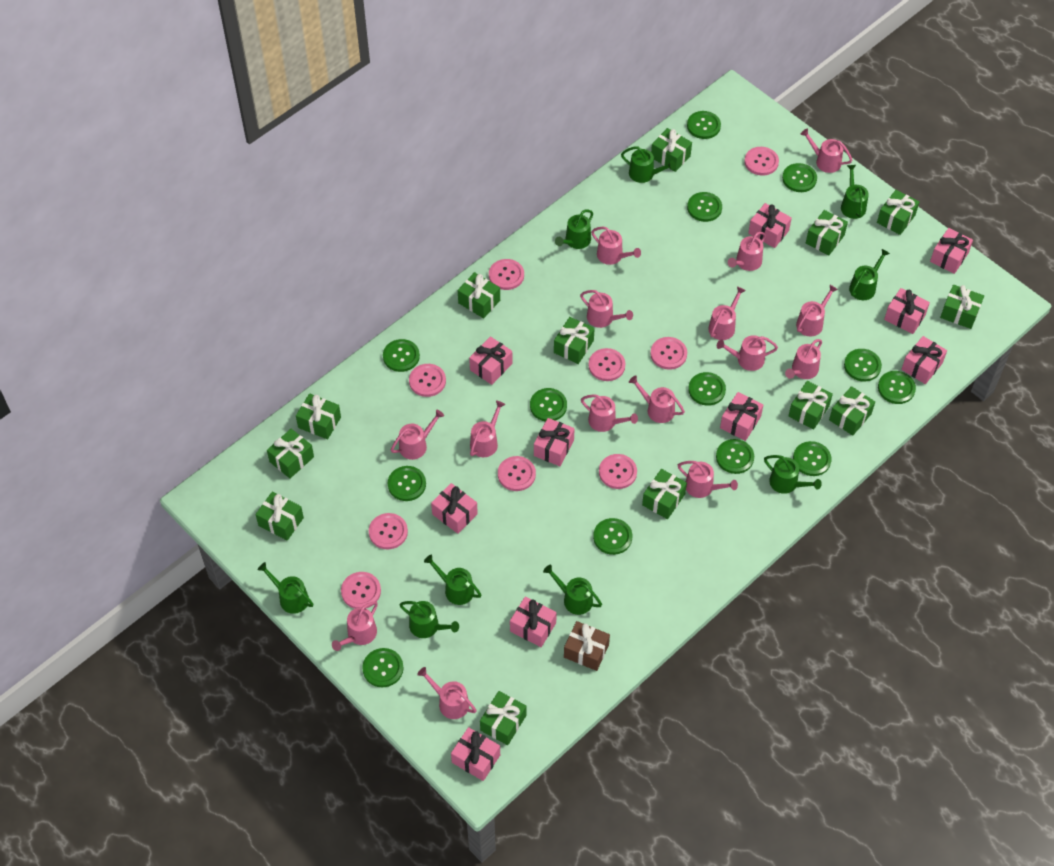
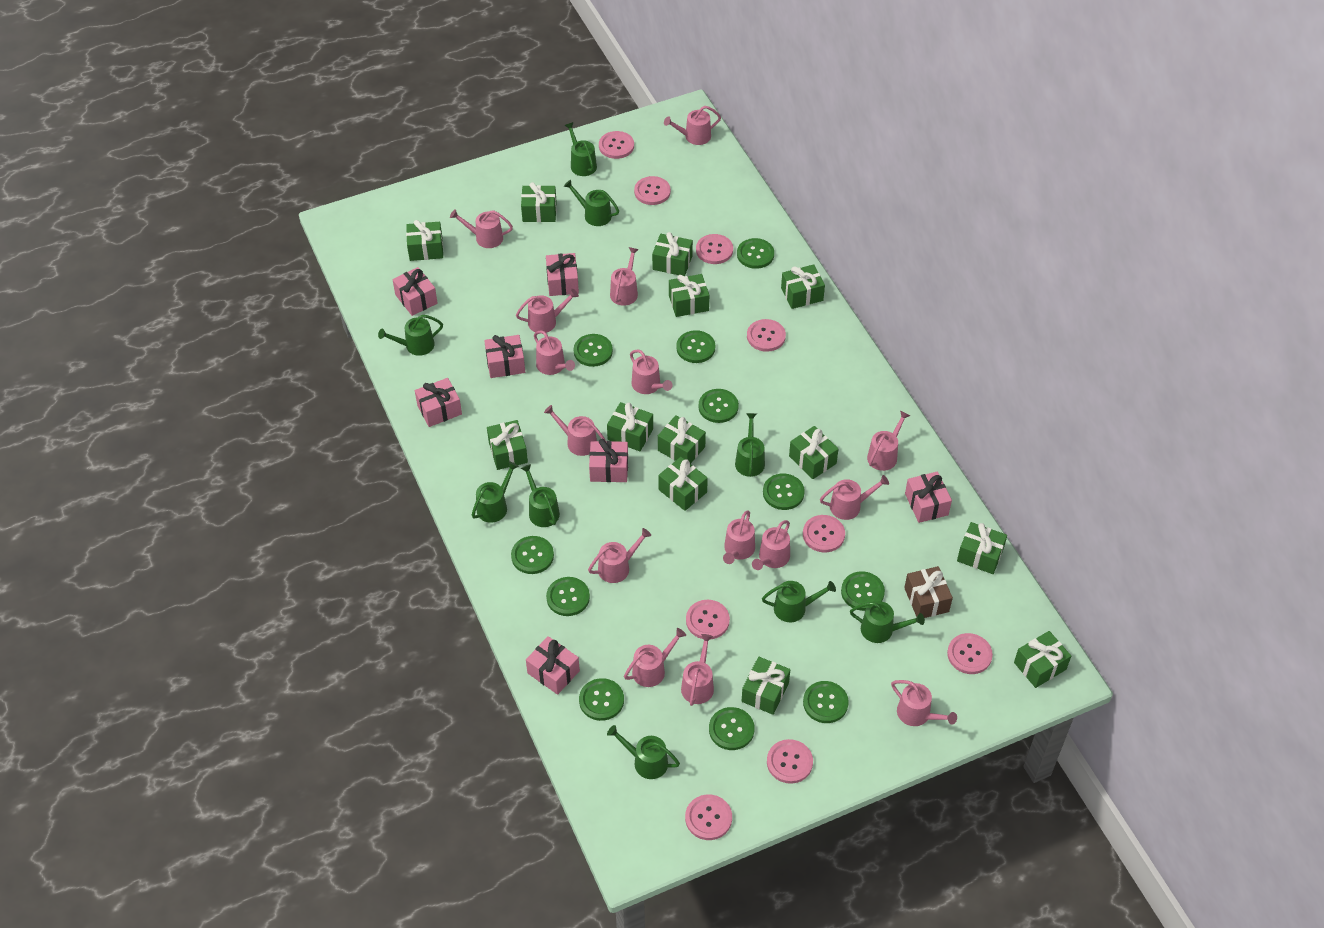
green button: [362,648,403,687] [383,339,420,372] [388,466,426,501] [530,388,567,422] [593,518,632,555] [687,111,721,139] [687,192,722,222] [688,372,726,406] [716,439,754,474] [782,163,817,192] [793,441,832,476] [844,349,882,382] [878,371,916,404] = 13 -> [511,536,554,574] [546,577,590,616] [573,334,613,367] [579,678,624,721] [676,330,715,363] [699,389,739,423] [709,707,755,750] [737,238,774,269] [763,474,805,510] [803,681,849,723] [841,571,885,611] = 11
pink gift: [431,483,478,534] [451,727,500,781] [469,336,513,385] [510,596,557,647] [534,418,575,466] [720,392,763,441] [748,203,792,248] [884,288,930,334] [901,336,947,384] [930,228,973,274] = 10 -> [392,267,438,316] [415,378,462,427] [484,335,525,378] [526,636,580,695] [546,253,579,296] [589,439,628,482] [905,471,952,523] = 7

